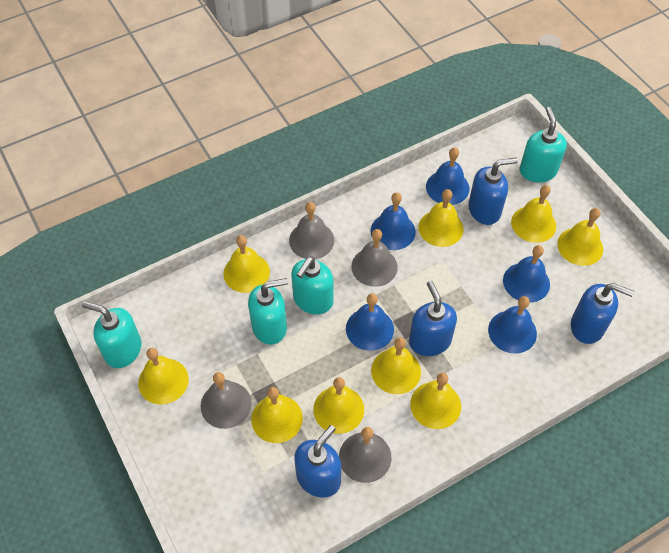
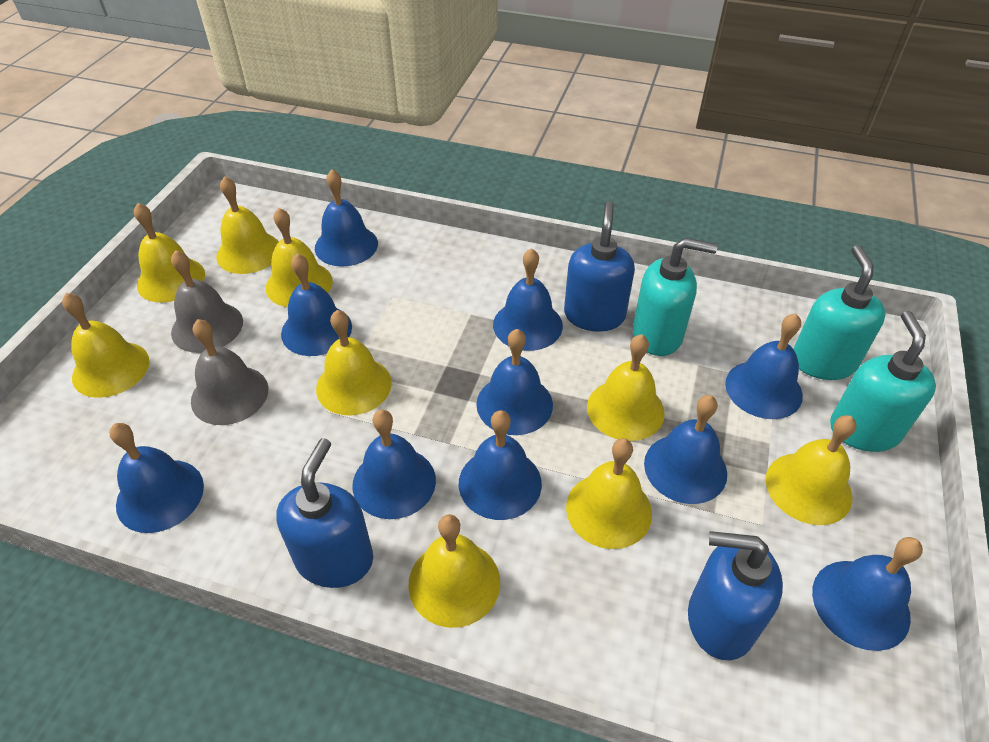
blue bell: [346,293,394,351] [371,192,416,250] [426,147,469,205] [488,296,537,354] [503,245,550,303] = 5 -> [110,423,204,533] [281,254,352,356] [315,170,378,267] [352,410,436,519] [459,410,542,520] [476,329,553,435] [493,248,563,351] [644,395,727,504] [725,314,803,419] [812,537,923,651] = 10
blue soap dispenser: [294,425,341,498] [409,281,457,356] [468,158,518,225] [571,283,634,344] = 4 -> [276,438,373,588] [564,201,635,332] [688,531,783,660] = 3
grey bell: [201,372,252,429] [289,202,334,259] [339,427,392,483] [351,229,398,287] = 4 -> [171,250,243,353] [191,319,268,425] = 2
turquoise soap dispenser: [82,301,141,368] [248,278,288,345] [291,256,334,315] [520,107,567,182] = 4 -> [633,238,718,356] [793,245,886,380] [830,311,936,452] = 3

